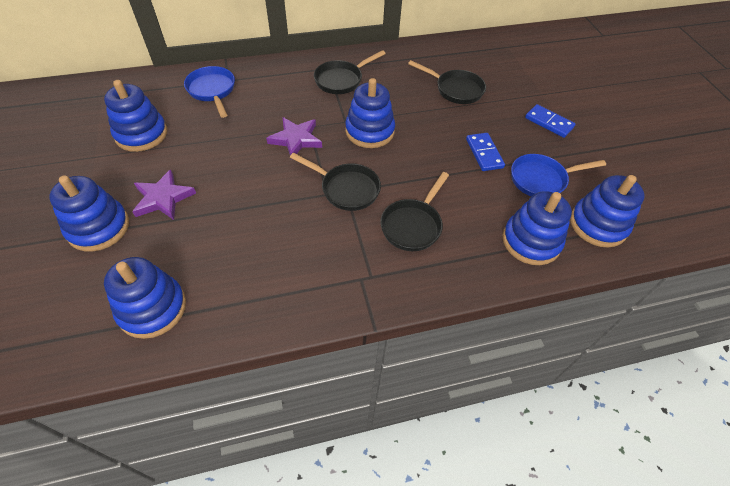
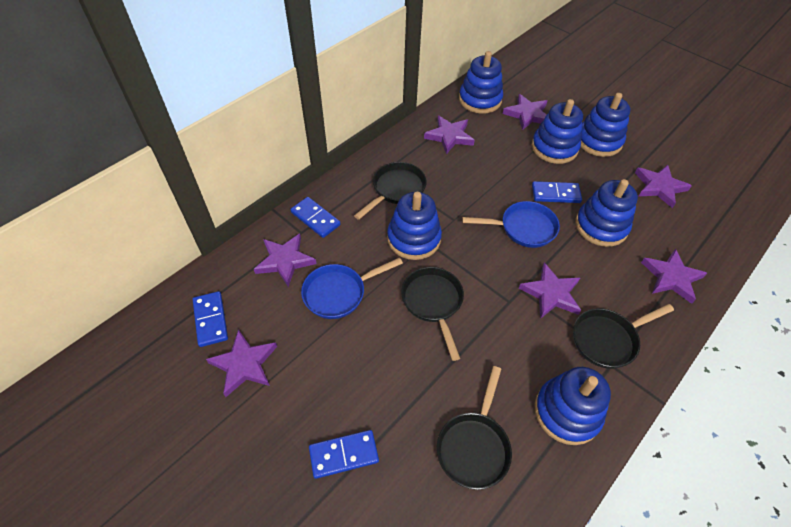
blue domino: [466,133,505,171] [525,104,576,138] = 2 -> [193,291,228,347] [290,197,340,238] [309,430,379,479] [532,181,582,203] = 4
purple star: [132,169,196,220] [266,117,322,160] = 2 -> [206,329,277,397] [254,234,317,287] [424,116,475,154] [503,94,547,130] [519,263,581,319] [635,165,692,208] [641,249,707,304] = 7

